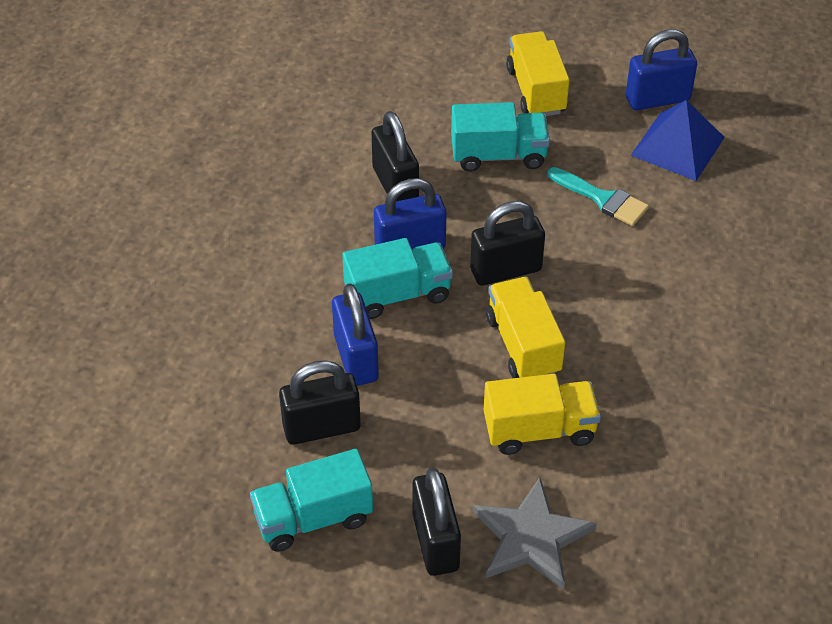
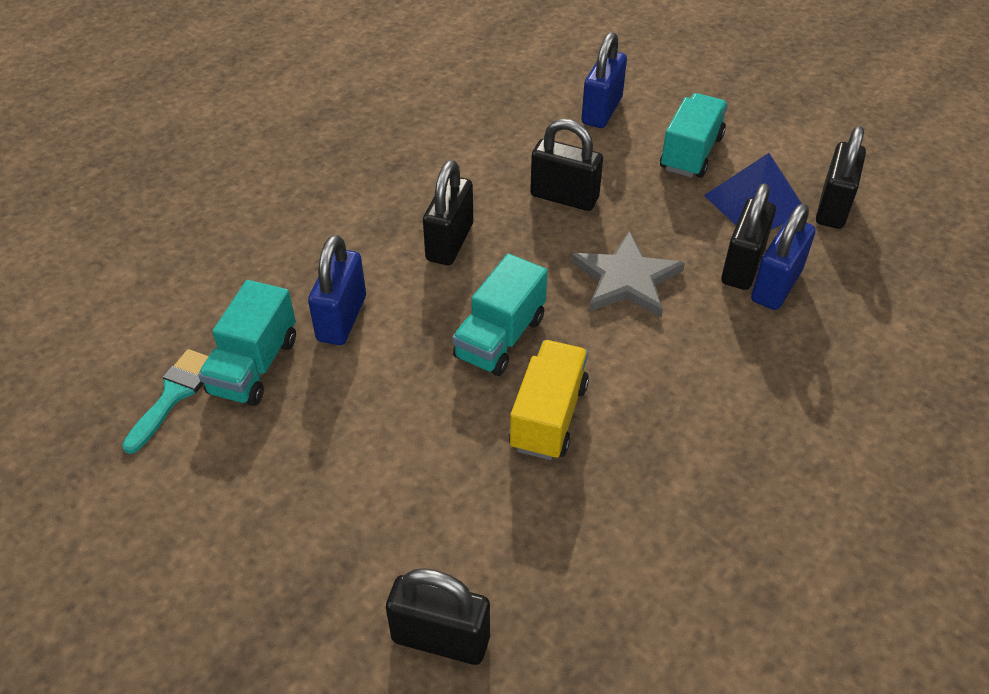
black padlock: [279,360,361,445] [371,111,419,202] [412,468,461,576] [470,201,545,286] = 4 -> [386,568,490,665] [423,160,473,265] [530,119,603,211] [721,183,776,290] [816,126,866,229] = 5
yellow truck: [484,374,601,455] [486,277,565,378] [506,31,570,116] = 3 -> [509,340,589,460] = 1

